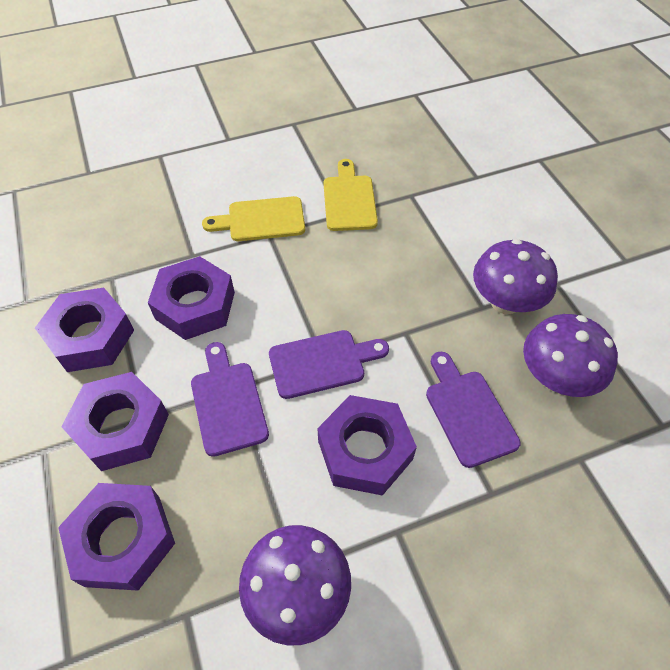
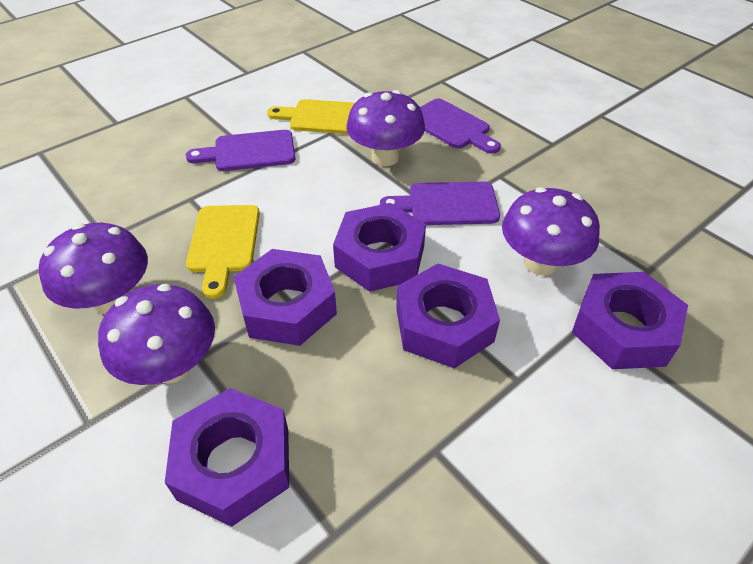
purple mushroom: [239,525,351,646] [473,239,558,314] [523,314,618,397] = 3 -> [39,223,148,314] [98,284,215,385] [346,90,425,166] [502,187,600,275] = 4

